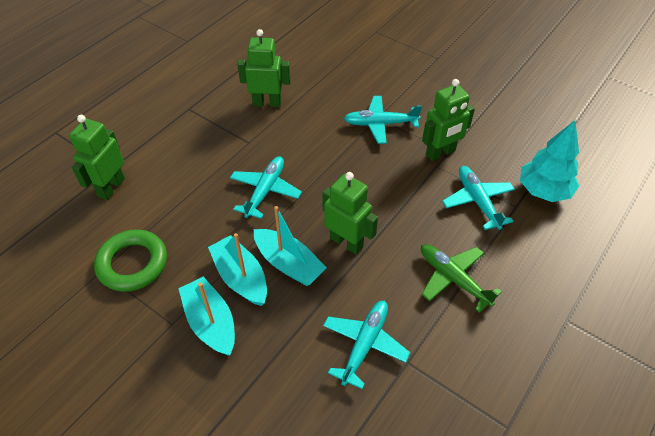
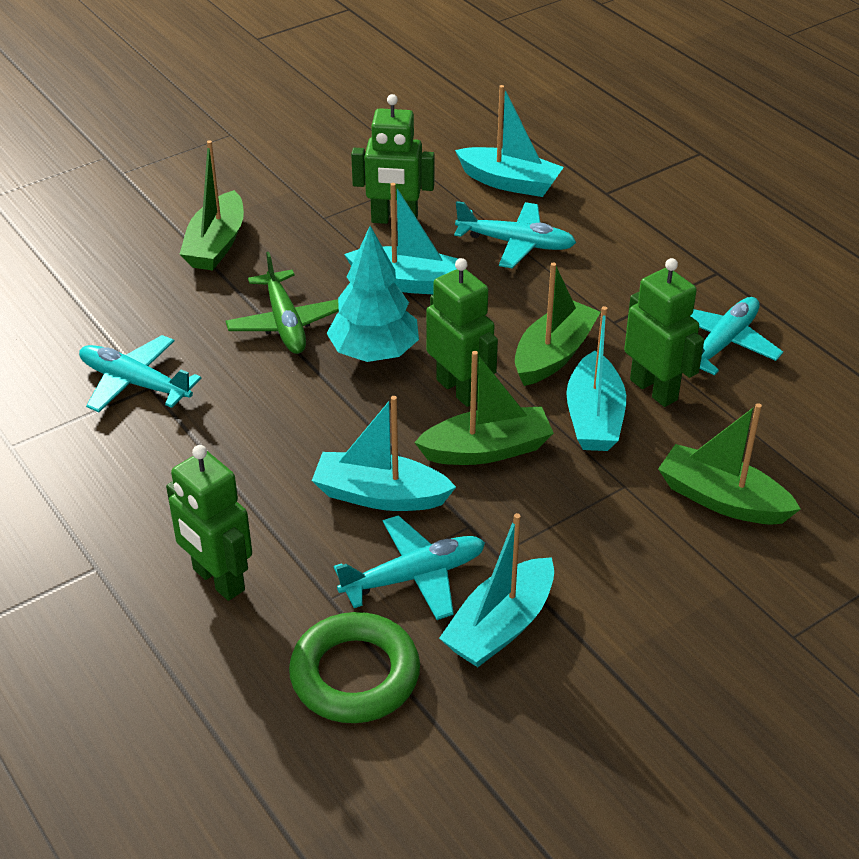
green boat: none = 0 -> [180,140,244,271] [414,351,554,465] [515,262,601,386] [658,403,801,524] = 4
turquoise boat: [178,277,235,356] [208,233,267,306] [254,206,327,286] = 3 -> [312,396,456,511] [344,183,458,294] [439,513,554,667] [455,85,564,197] [566,306,626,451] = 5

